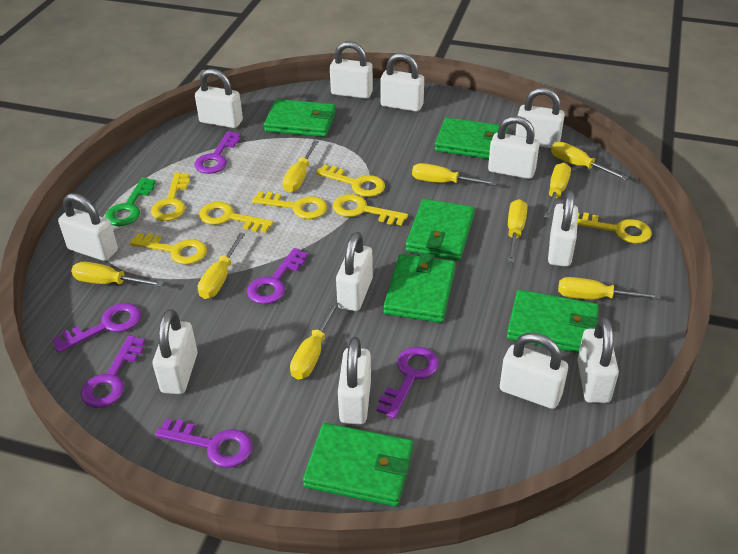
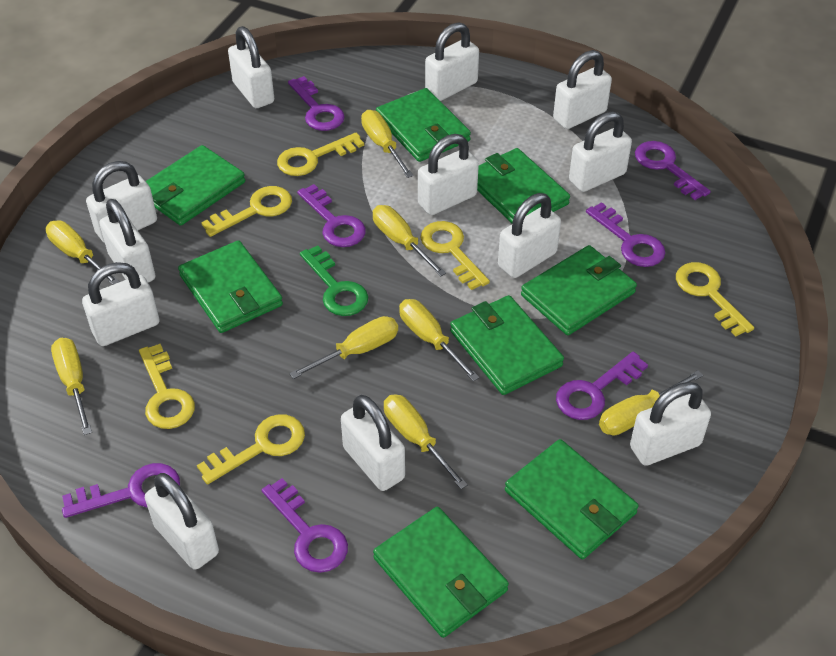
green wallet: [264,99,336,137] [303,423,413,507] [383,253,456,323] [406,199,475,261] [435,117,508,159] [507,290,599,353] = 6 -> [145,145,245,226] [178,240,283,333] [373,507,509,638] [376,88,471,162] [450,295,564,395] [477,148,570,223] [505,439,639,559] [521,245,637,335] = 8
purple key: [52,303,141,353] [81,335,146,408] [155,419,253,468] [194,131,241,174] [247,248,308,304] [377,347,439,419] = 6 -> [62,463,180,518] [262,478,348,573] [288,76,345,131] [297,184,366,247] [556,351,648,420] [586,202,665,267] [635,141,711,200] = 7
yellow key: [129,233,207,265] [151,172,190,221] [199,202,274,233] [252,192,327,219] [316,164,385,197] [333,194,408,226] [577,212,652,244] = 7 -> [139,344,195,429] [197,414,305,484] [201,186,292,237] [277,133,364,176] [420,221,490,290] [676,262,754,336] = 6
yellow screwdriver: [71,262,164,287] [198,233,245,299] [282,140,319,193] [290,302,339,379] [412,163,497,186] [508,199,527,263] [544,163,571,218] [551,142,628,180] [558,277,660,300] = 9 -> [46,220,120,285] [51,338,92,435] [289,316,398,379] [361,110,413,178] [373,205,446,277] [384,394,468,489] [399,299,480,381] [599,370,703,435] = 8

